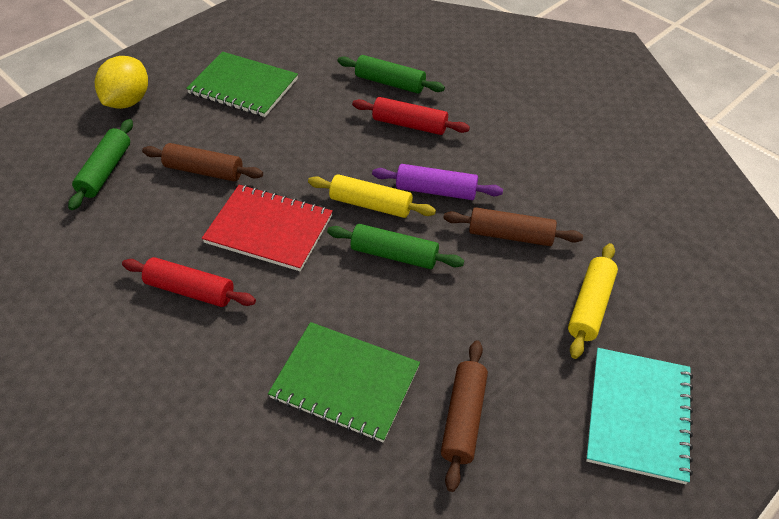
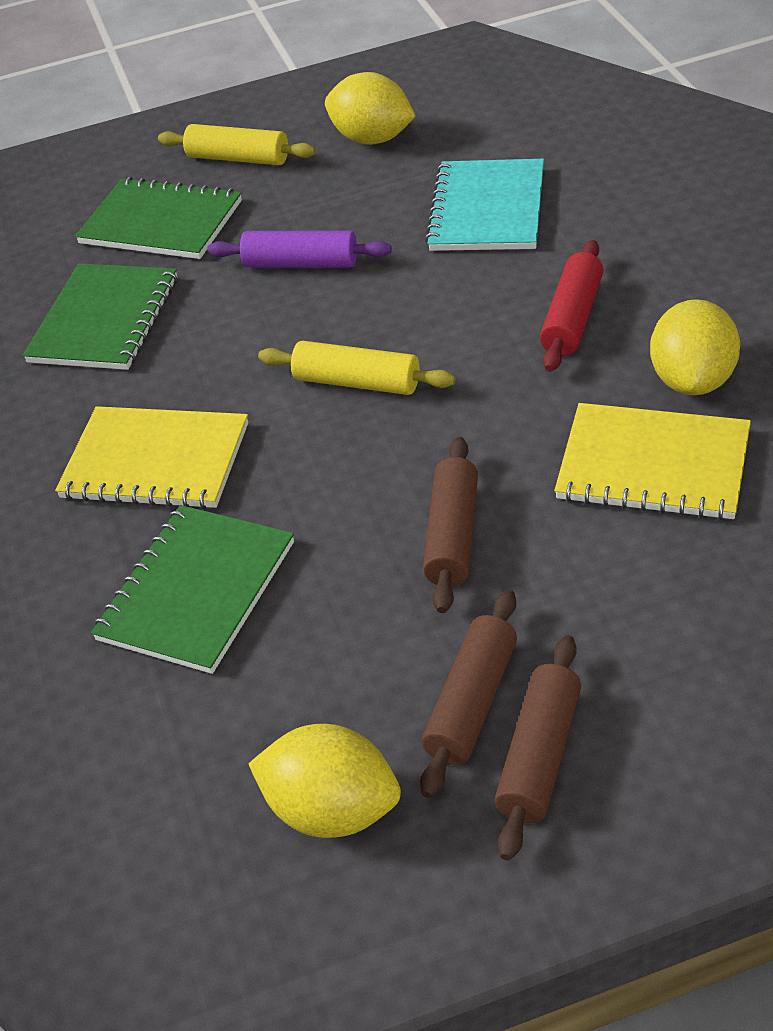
green notebook: [186,52,298,117] [268,322,420,442] = 2 -> [23,263,178,370] [75,177,242,259] [91,505,294,674] = 3
green rolling pin: [68,119,133,210] [327,224,464,269] [338,55,445,94] = 3 -> none = 0
red notebook: [202,185,333,271] = 1 -> none = 0
red rolling pin: [122,257,256,307] [352,97,470,135] = 2 -> [540,240,604,372] = 1
yellow lemon: [95,56,148,109] = 1 -> [249,724,401,838] [325,72,416,145] [650,299,740,395] = 3
yellow notebook: none = 0 -> [55,406,248,509] [554,403,751,520] = 2

